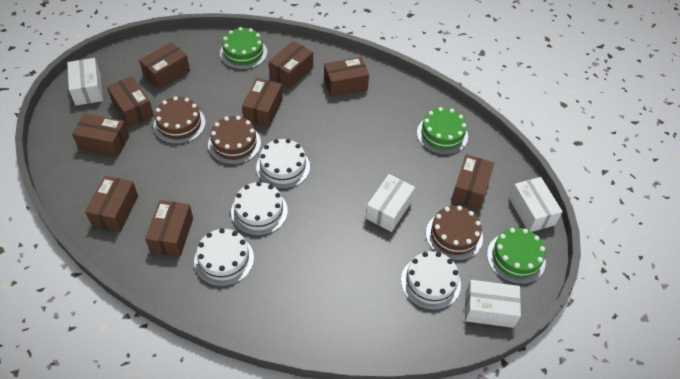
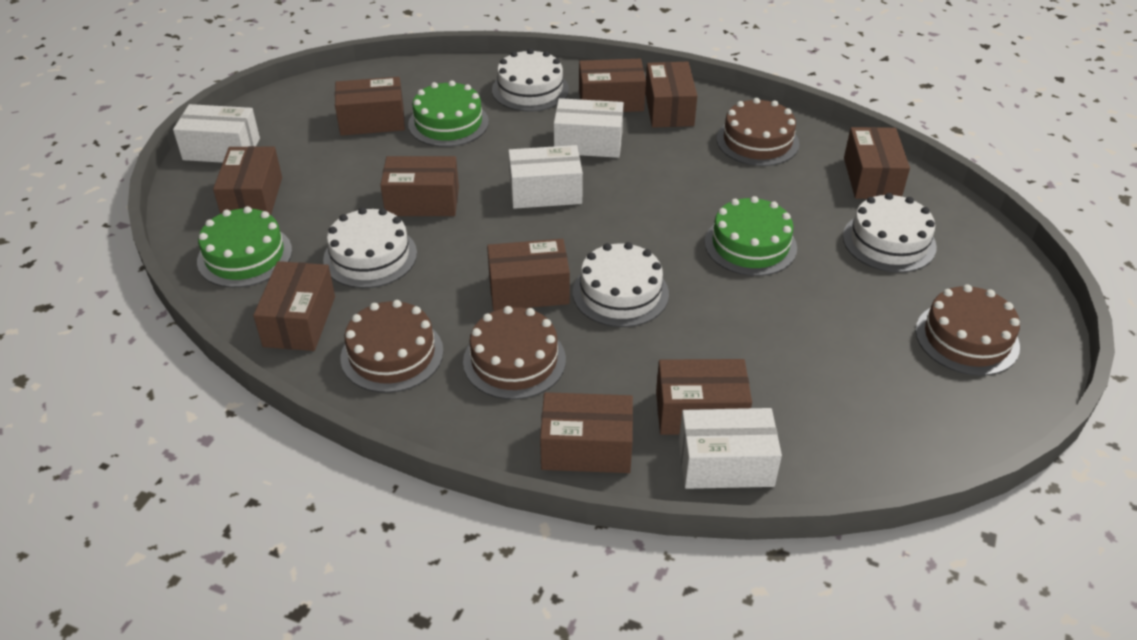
brown box: [72,113,129,157] [85,176,138,232] [107,76,154,127] [139,42,190,89] [145,200,193,257] [242,78,283,127] [269,41,313,89] [324,57,369,97] [451,154,494,209] = 9 -> [213,146,282,215] [253,261,335,351] [335,77,405,136] [380,156,459,216] [487,239,570,311] [540,392,633,473] [579,59,646,112] [645,62,697,128] [656,359,752,435] [844,127,910,199] = 10
brown cake: [153,96,206,144] [208,116,261,165] [426,206,483,261] = 3 -> [341,300,443,393] [463,306,566,399] [717,98,799,166] [915,284,1020,376] = 4

